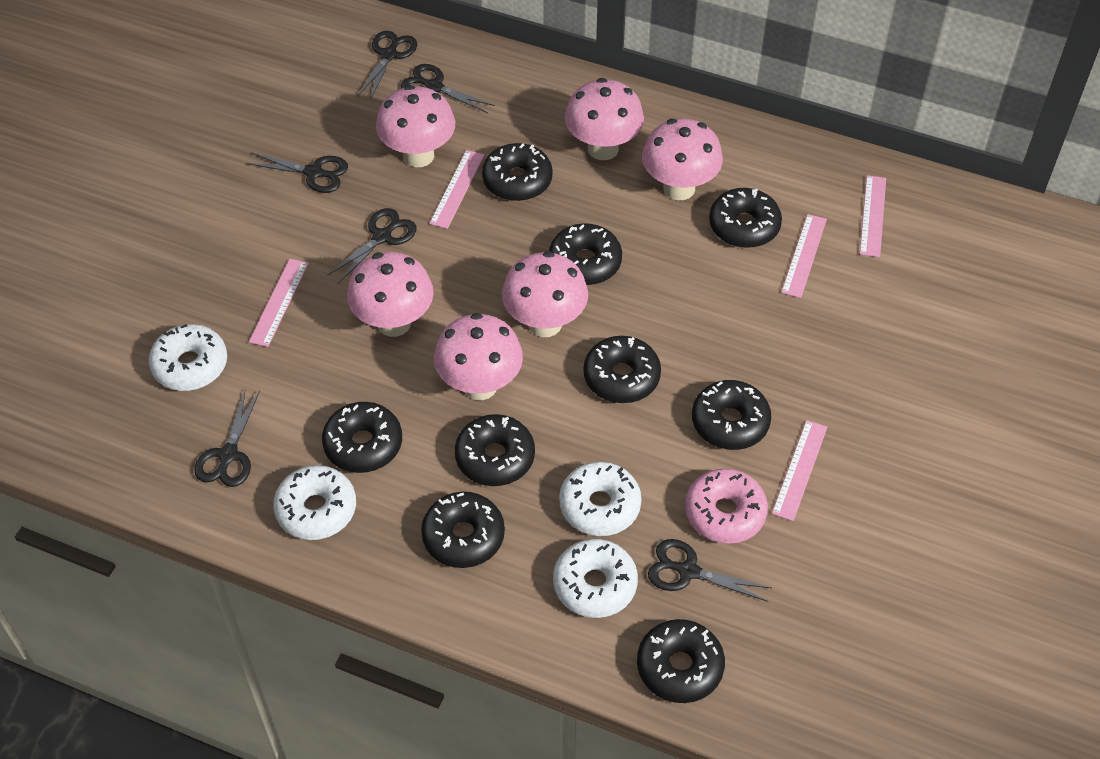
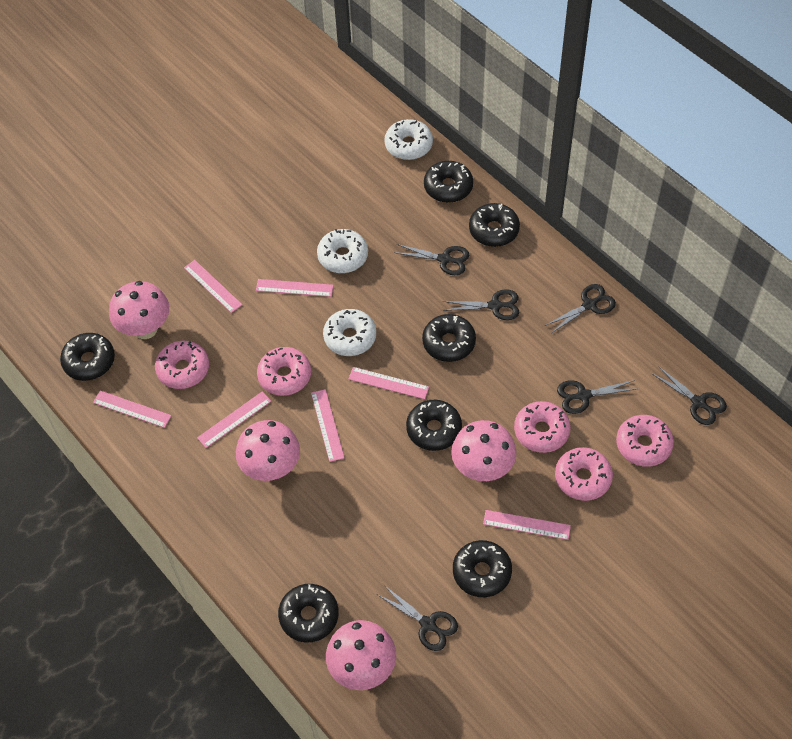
black donut: [322,402,402,473] [421,492,505,568] [455,414,535,486] [482,143,553,201] [549,223,622,285] [583,336,661,403] [637,619,725,703] [692,380,771,450] [709,188,782,248] = 9 -> [60,333,115,381] [278,584,339,642] [406,400,462,451] [422,314,476,362] [424,161,473,203] [453,540,512,597] [469,203,520,247] = 7
pink donut: [685,469,768,544] = 1 -> [155,341,209,389] [257,347,311,396] [514,401,571,453] [555,447,613,501] [616,415,674,467] = 5
pink mushroom: [347,252,434,337] [376,85,455,167] [434,313,523,400] [502,251,588,337] [565,78,644,160] [642,118,723,200] = 6 -> [109,281,169,339] [236,420,300,481] [326,620,396,690] [451,420,516,481] = 4
pink ruler: [249,259,309,347] [429,150,484,229] [772,420,827,521] [781,214,827,298] [860,175,886,257] = 5 -> [93,391,172,428] [184,260,242,313] [197,391,271,448] [256,279,334,297] [311,389,344,462] [348,367,429,399] [483,510,571,540] = 7
white donut: [149,324,227,391] [273,465,356,540] [553,539,638,618] [559,462,642,536] = 4 -> [317,229,368,273] [323,309,376,356] [385,119,433,160] = 3

